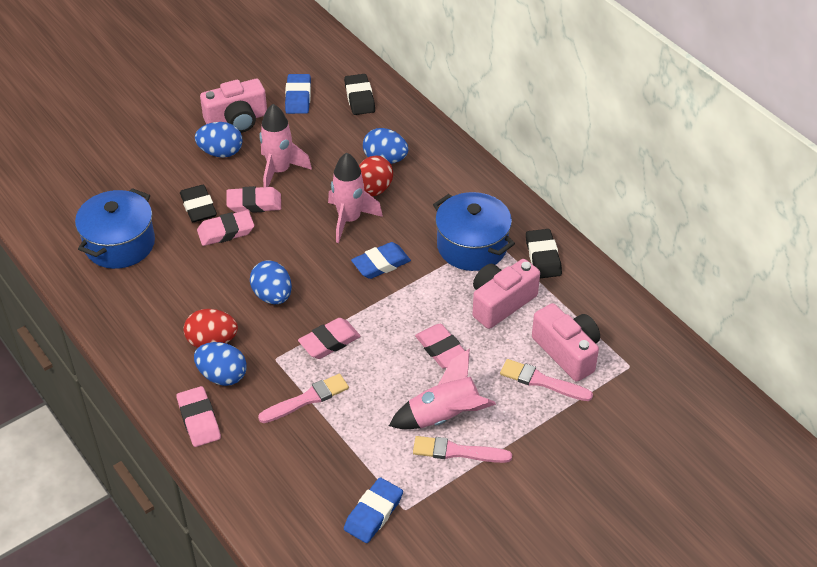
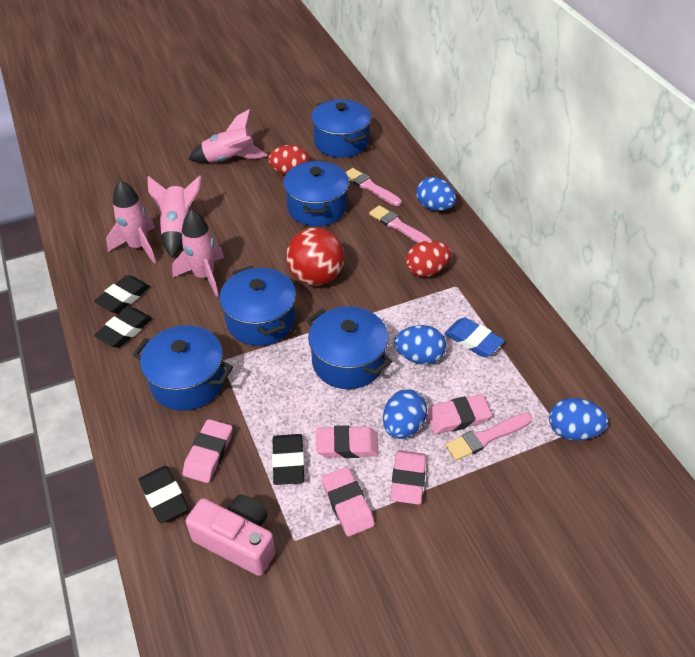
black eraser: [180,185,217,222] [344,74,375,115] [526,229,562,278] = 3 -> [94,275,150,313] [94,307,152,348] [139,466,189,523] [272,434,304,485] = 4
blue eraser: [285,74,311,114] [344,478,403,543] [351,242,411,279] = 3 -> [444,318,505,357] = 1
blue pot: [75,188,155,269] [433,192,515,271] = 2 -> [133,325,233,411] [220,266,296,346] [283,160,349,226] [307,306,392,389] [311,99,371,158] = 5
pink camera: [200,79,267,133] [473,259,540,329] [532,303,600,382] = 3 -> [186,495,275,576] = 1
pink rocket: [259,104,312,187] [328,153,383,243] [389,349,496,429] = 3 -> [106,180,156,263] [147,175,202,258] [172,209,224,297] [188,109,268,163] = 4
red ball: none = 0 -> [286,227,344,286] = 1

